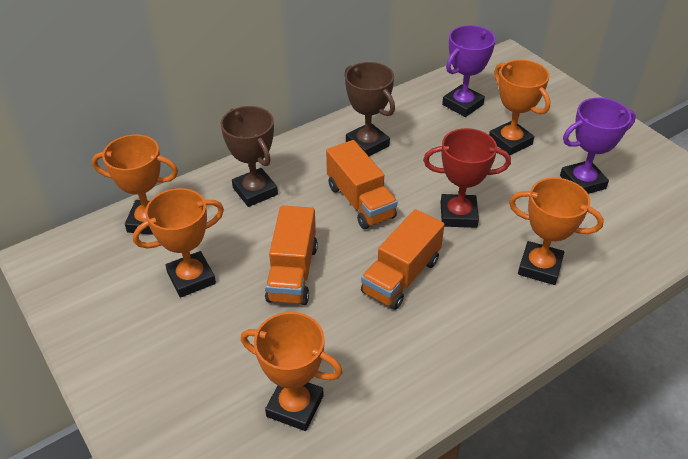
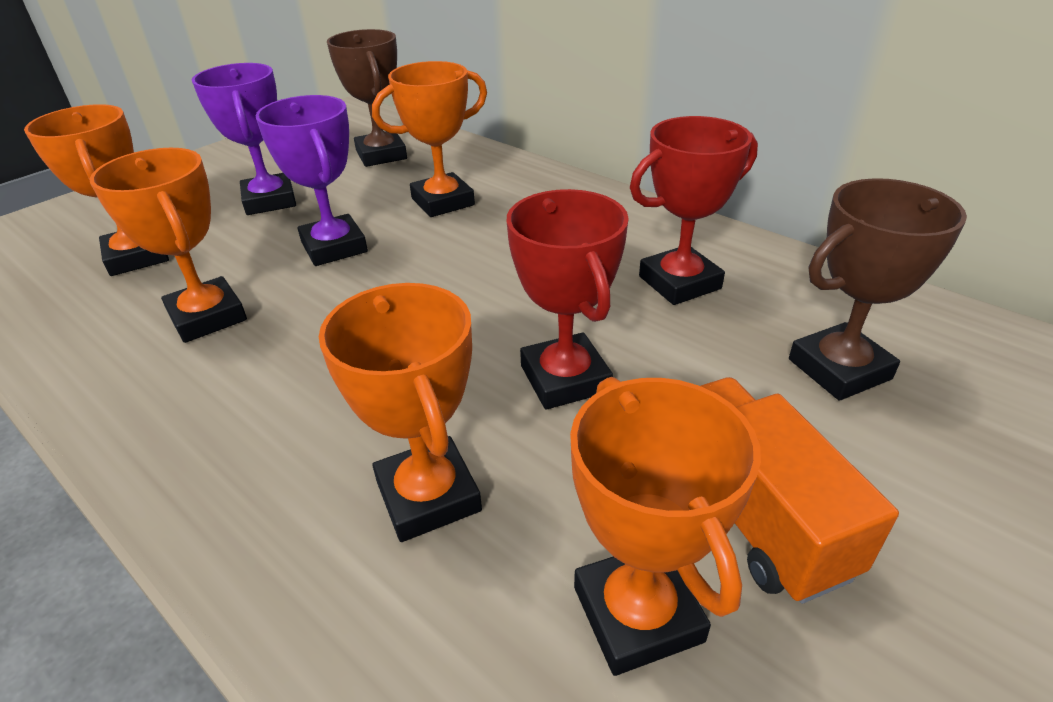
orange truck: [265,205,318,305] [326,140,398,229] [361,209,445,310] = 3 -> [701,377,899,604] = 1
red trophy: [423,128,511,228] = 1 -> [507,189,629,410] [630,116,758,305] = 2

